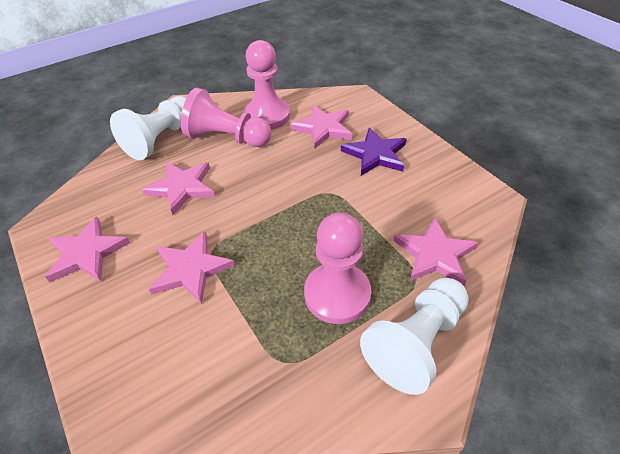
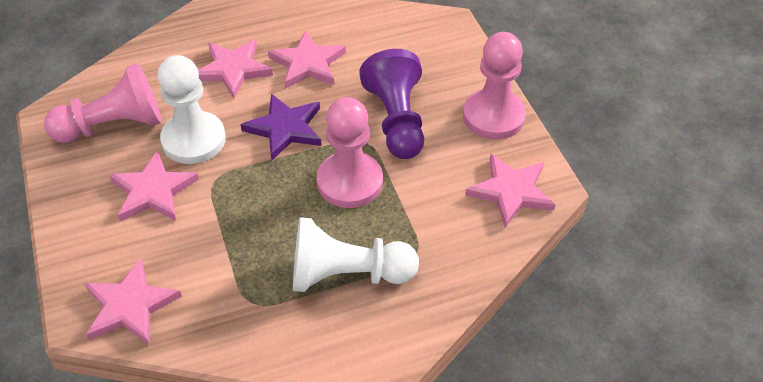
purple pawn: none = 0 -> [359,49,424,159] = 1

